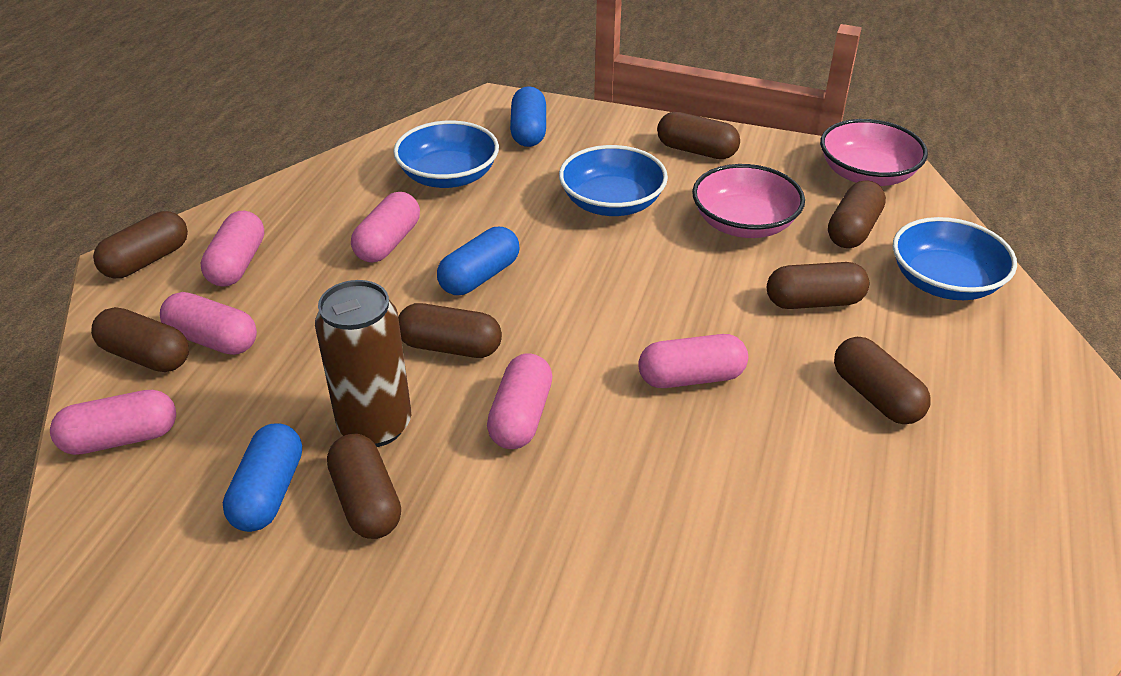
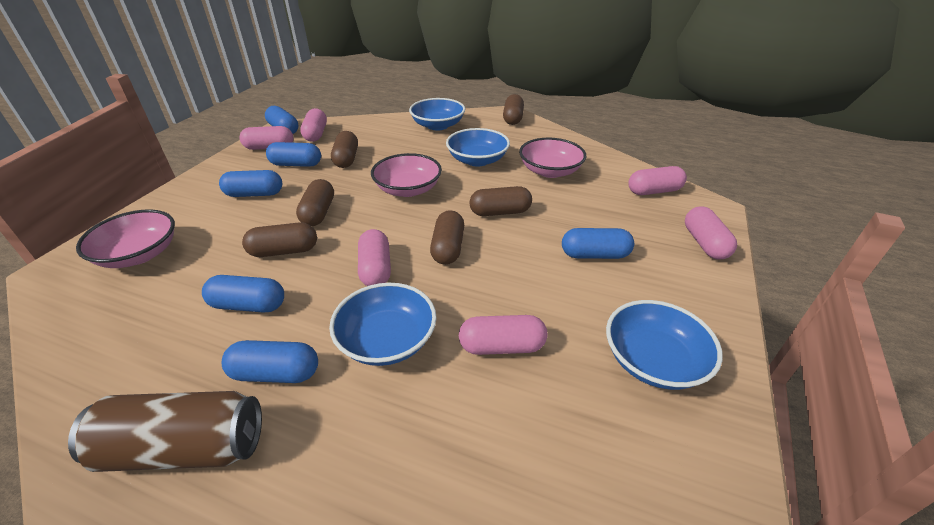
blue bowl: [393,120,499,188] [559,145,668,216] [893,217,1017,300] = 3 -> [329,283,436,366] [409,98,465,130] [446,128,510,167] [606,300,723,390] = 4
blue capsule: [223,423,302,532] [437,227,519,295] [510,86,546,147] = 3 -> [202,275,284,313] [219,170,282,197] [221,340,318,383] [265,106,298,134] [266,142,321,167] [562,228,634,259] = 6
brown capsule: [91,307,189,372] [93,211,188,278] [327,434,401,539] [398,303,502,358] [657,112,740,159] [767,262,869,309] [828,180,886,248] [834,337,931,424] = 8 -> [242,222,317,257] [296,179,334,226] [331,131,358,168] [430,210,464,265] [470,186,532,216] [503,94,524,125] = 6
pink bowl: [692,164,805,238] [820,119,928,186] = 2 -> [76,210,175,268] [371,153,442,197] [519,138,586,178] = 3

